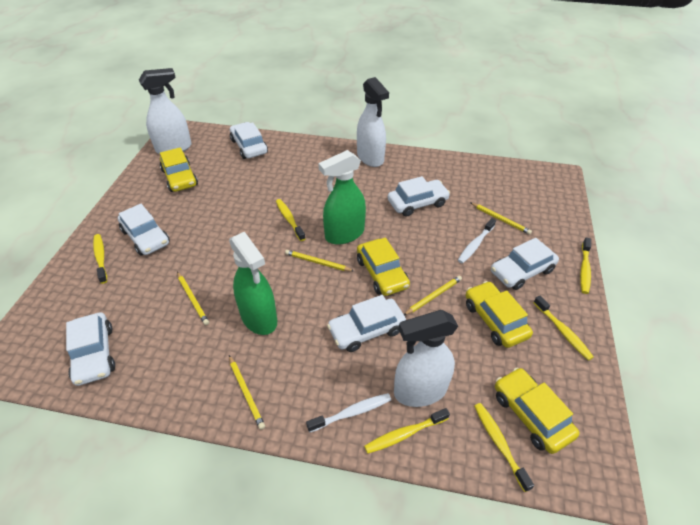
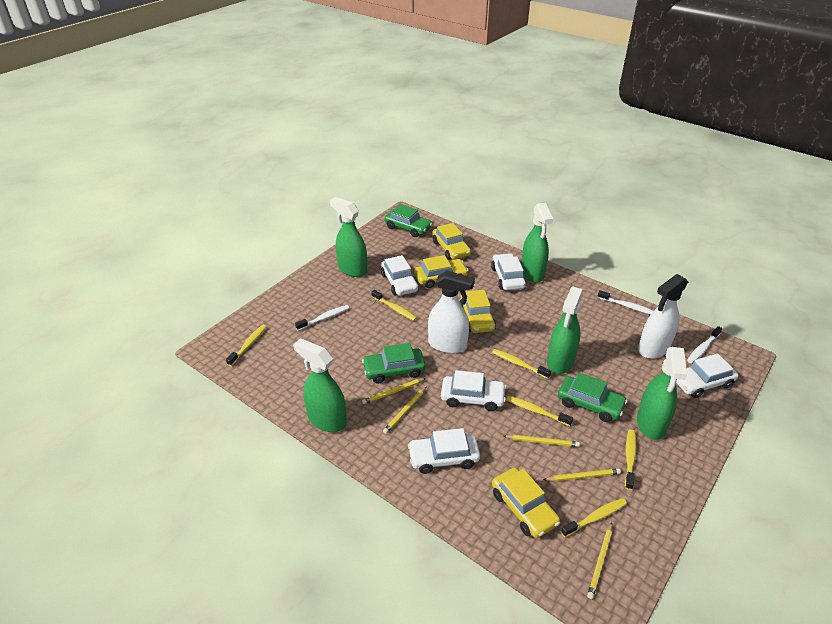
green car: none = 0 -> [362,343,426,383] [384,204,432,237] [558,373,627,422] = 3
green spray bottle: [229,232,277,335] [318,150,366,245] = 2 -> [293,338,347,432] [330,197,367,277] [521,203,553,283] [547,287,583,374] [637,347,687,440] = 5
white car: [66,312,115,386] [118,204,170,256] [230,122,268,159] [327,295,406,352] [388,176,450,217] [491,238,559,290] = 6 -> [381,255,418,296] [408,428,480,474] [441,370,506,411] [491,253,526,290] [676,353,738,398] = 5
white spray bottle: [139,68,192,154] [357,77,389,167] [394,310,458,407] = 3 -> [428,271,475,354] [638,274,688,359] = 2
white toothbrush: [306,393,391,433] [458,218,496,264] = 2 -> [295,305,349,331] [597,290,653,315] [687,326,722,363] = 3

